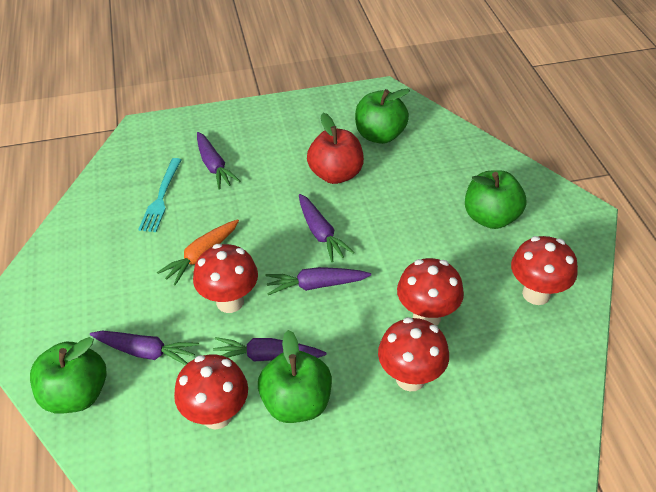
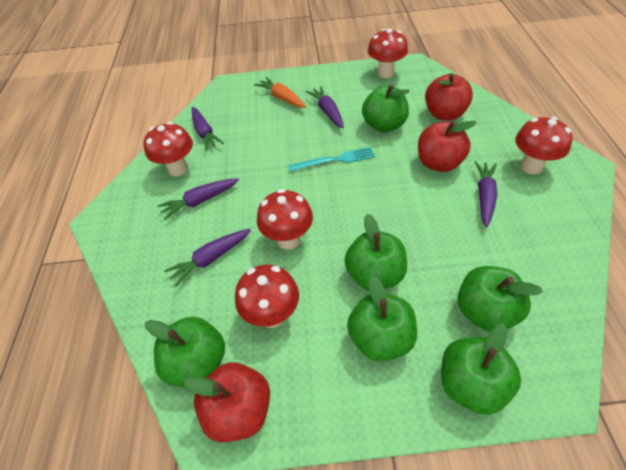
green apple: [30,337,106,414] [258,330,332,423] [355,89,410,144] [465,170,526,229] = 4 -> [145,316,225,387] [345,214,407,291] [347,276,417,362] [362,85,410,133] [441,324,521,415] [458,266,543,332] = 6
red apple: [307,113,364,184] = 1 -> [184,363,270,442] [418,121,477,172] [425,73,473,120] = 3

